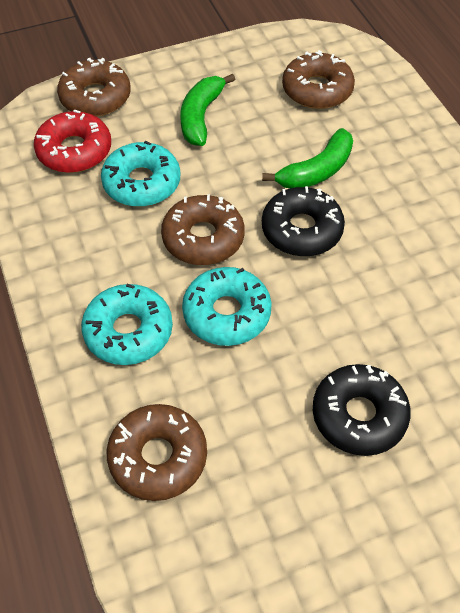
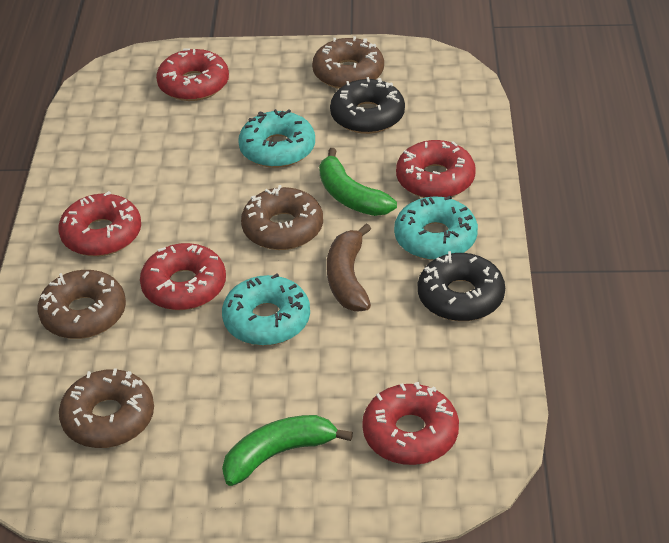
brown banana: none = 0 -> [327,224,371,311] = 1
red donut: [34,109,111,173] = 1 -> [58,191,141,256] [140,243,226,310] [156,49,229,101] [362,382,459,465] [396,140,476,198] = 5

